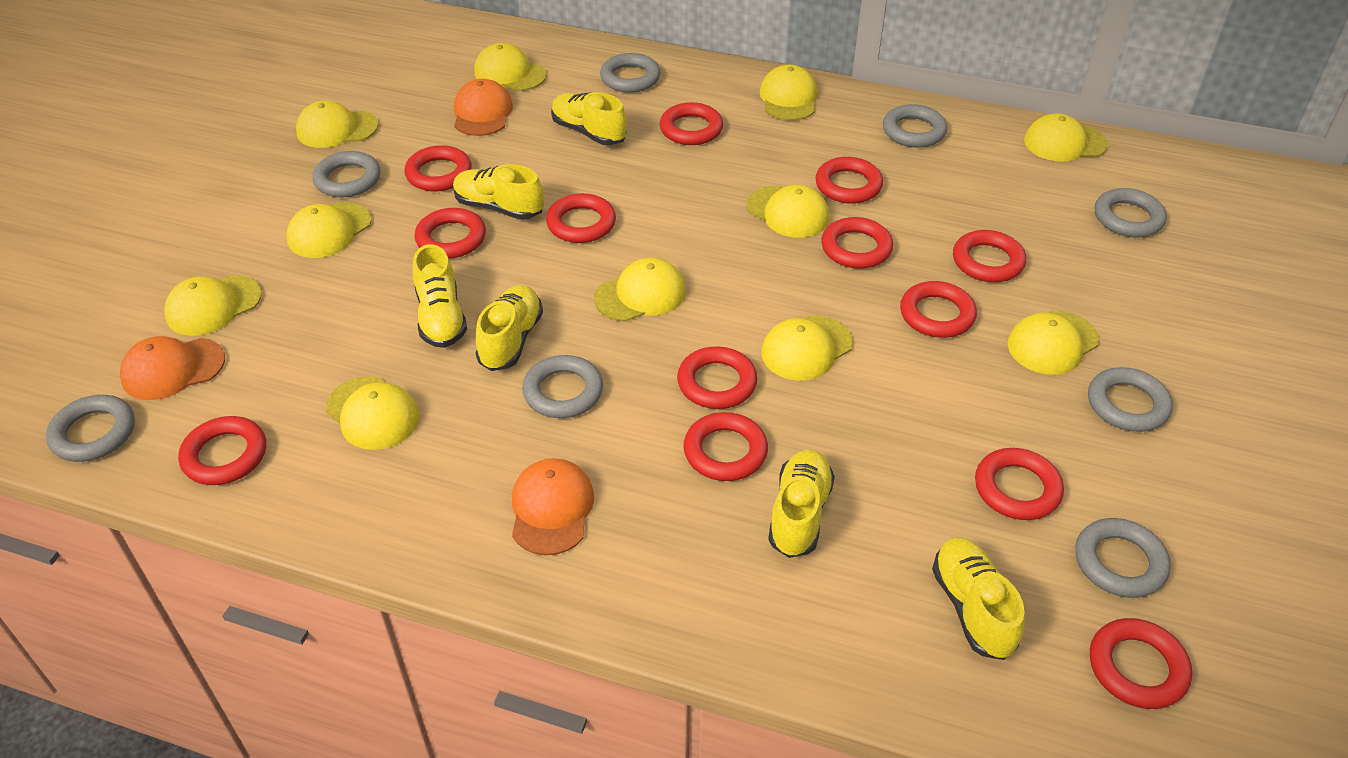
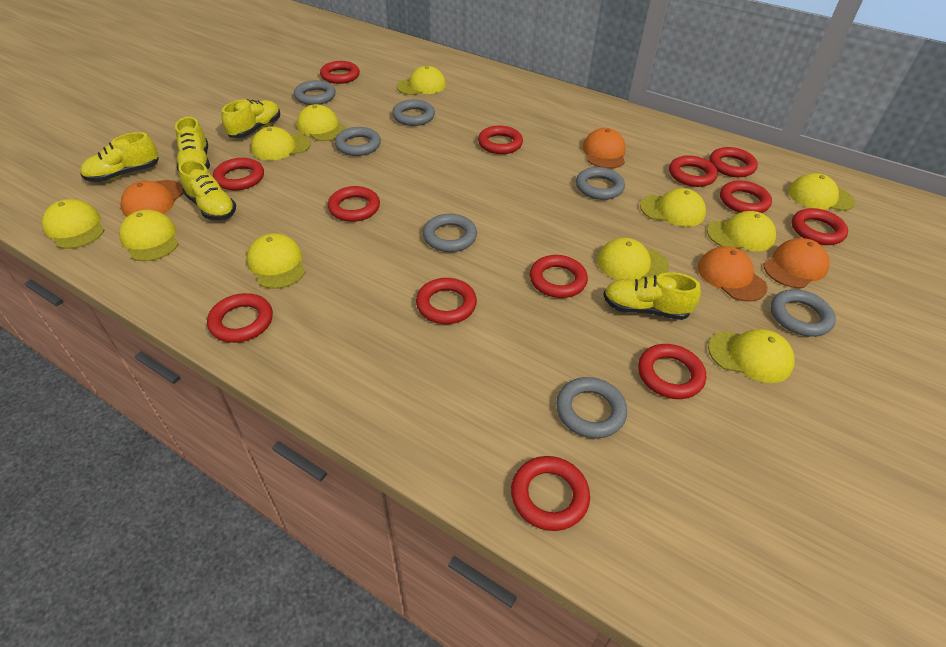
grey ring: [46,395,135,462] [312,151,381,197] [522,355,603,418] [600,53,661,93] [883,104,947,148] [1075,518,1171,598] [1088,367,1173,432] [1095,188,1167,237] = 8 -> [294,80,336,105] [335,127,381,156] [392,100,435,126] [423,214,477,252] [556,377,627,438] [576,167,625,200] [770,289,836,337] = 7
orange cap: [120,336,225,400] [454,79,513,136] [512,458,594,555] = 3 -> [121,180,184,217] [583,128,626,169] [698,246,768,302] [763,238,830,288] = 4
yellow shoe: [413,244,467,348] [453,164,544,220] [476,285,543,371] [551,92,627,145] [768,450,835,558] [932,537,1025,660] = 6 -> [80,132,159,182] [175,117,210,172] [178,160,236,220] [222,99,280,138] [603,272,701,320] = 5

